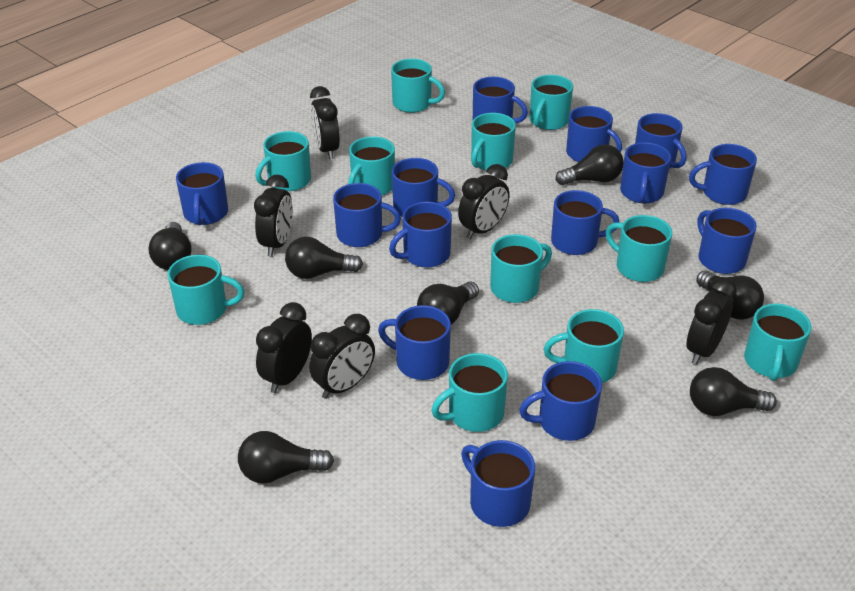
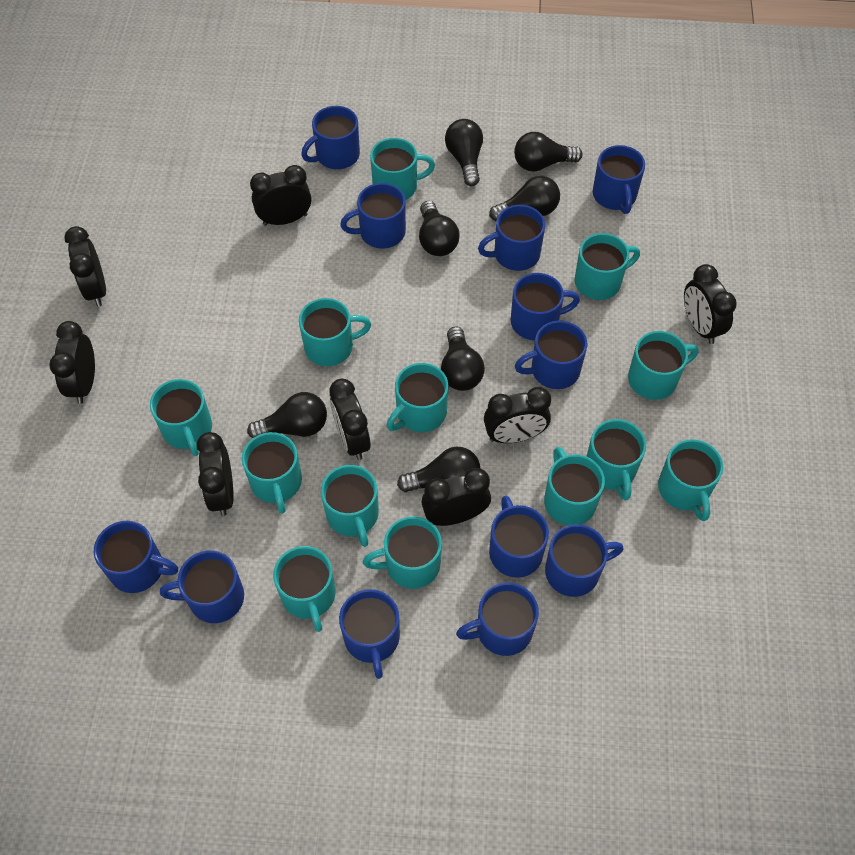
black clock: [254,175,293,256] [256,302,312,393] [309,314,375,399] [310,86,340,159] [458,164,510,239] [686,277,737,364] = 6 -> [49,321,95,404] [64,226,106,307] [197,432,234,516] [250,165,311,226] [329,379,371,460] [422,468,491,526] [484,387,551,443] [684,264,737,344] = 8
blue mug: [176,162,228,225] [333,183,401,247] [378,305,451,380] [389,202,452,268] [392,158,455,217] [461,440,535,527] [473,77,528,123] [519,361,602,441] [551,190,619,255] [566,106,622,162] [620,142,671,203] [635,113,687,169] [689,144,757,205] [697,208,757,274] = 14 -> [94,521,178,593] [160,550,244,623] [301,106,360,169] [339,589,400,679] [340,183,406,249] [456,582,539,656] [478,205,545,271] [489,496,549,578] [510,273,580,340] [515,321,587,389] [545,524,624,597] [593,145,645,214] = 12
turquoise mug: [167,255,244,325] [255,131,311,191] [348,137,395,196] [391,59,445,113] [431,353,508,432] [471,113,516,170] [490,234,552,303] [530,75,573,130] [544,309,624,383] [606,215,672,282] [744,304,811,381] = 11 -> [150,379,212,456] [242,432,302,514] [273,546,336,632] [299,298,371,366] [321,465,379,547] [362,516,442,589] [370,138,435,200] [387,363,448,432] [544,447,605,525] [575,233,640,300] [586,419,646,501] [628,331,698,400] [658,439,723,521] = 13

